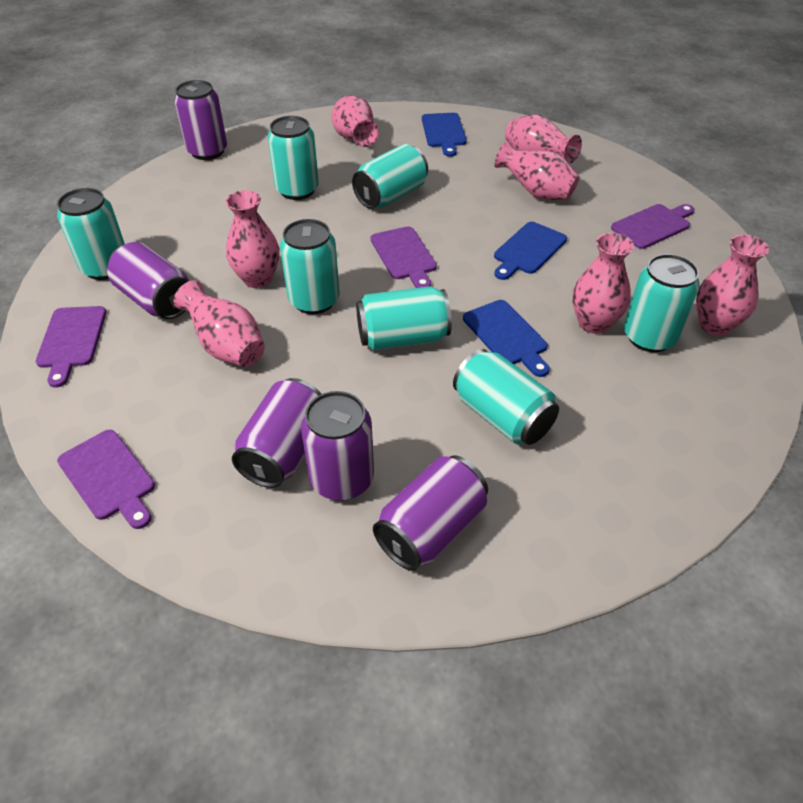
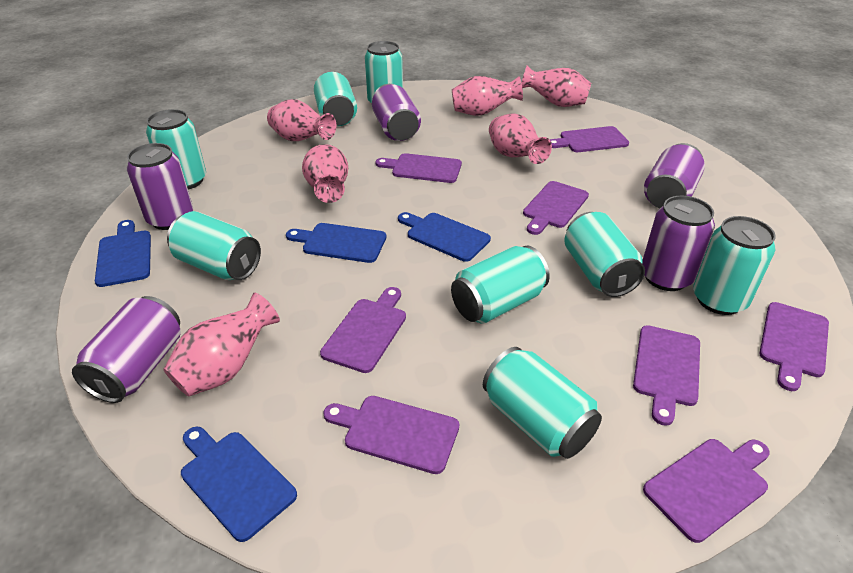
blue cutting board: [422,113,467,157] [463,300,550,377] [494,222,567,280] = 3 -> [95,220,151,287] [181,427,297,542] [286,223,386,263] [398,212,491,262] = 4
pink vase: [173,280,265,367] [226,190,280,288] [332,95,379,147] [494,140,580,200] [505,114,582,164] [572,233,634,334] [696,234,769,336] = 7 -> [163,293,280,396] [267,99,336,141] [302,144,348,203] [452,76,523,116] [489,114,552,164] [521,66,591,107] = 6
purple cutting board: [36,306,106,388] [57,430,155,529] [371,227,437,288] [611,204,695,249] = 4 -> [320,287,406,373] [323,396,459,474] [375,153,462,183] [523,181,589,235] [550,126,629,152] [633,325,700,426] [643,439,770,543] [759,302,829,391] = 8
turquoise can: [57,188,125,280] [268,116,319,200] [280,219,340,314] [352,144,428,209] [356,286,452,350] [453,349,559,445] [624,254,700,352] = 7 -> [146,109,206,190] [167,211,261,280] [314,71,357,126] [365,41,403,103] [451,246,550,324] [483,347,602,459] [564,212,645,297] [693,216,776,315] = 8

